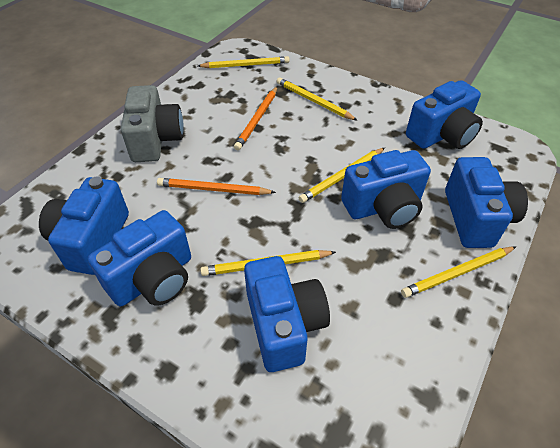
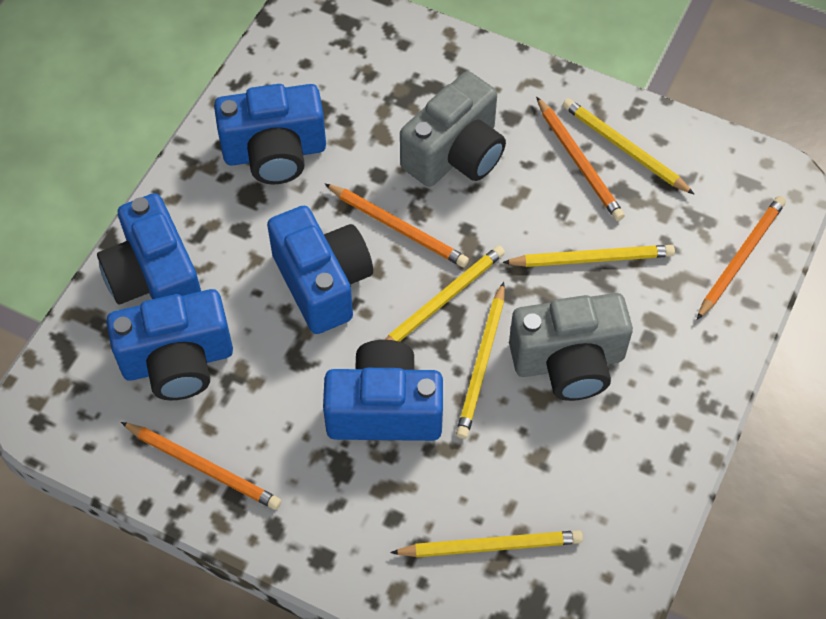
blue camera: [39,177,129,275] [88,210,191,306] [244,256,330,372] [341,150,431,229] [406,80,483,149] [445,157,528,248] = 6 -> [97,193,201,304] [106,289,233,400] [214,84,326,185] [267,206,373,334] [323,340,443,441] = 5
grey camera: [121,85,184,162] = 1 -> [400,71,506,187] [509,293,633,401] = 2
orange pencil: [157,178,276,195] [234,87,277,150] = 2 -> [121,422,281,510] [325,184,469,267] [536,97,625,221] [697,196,786,320] = 4

